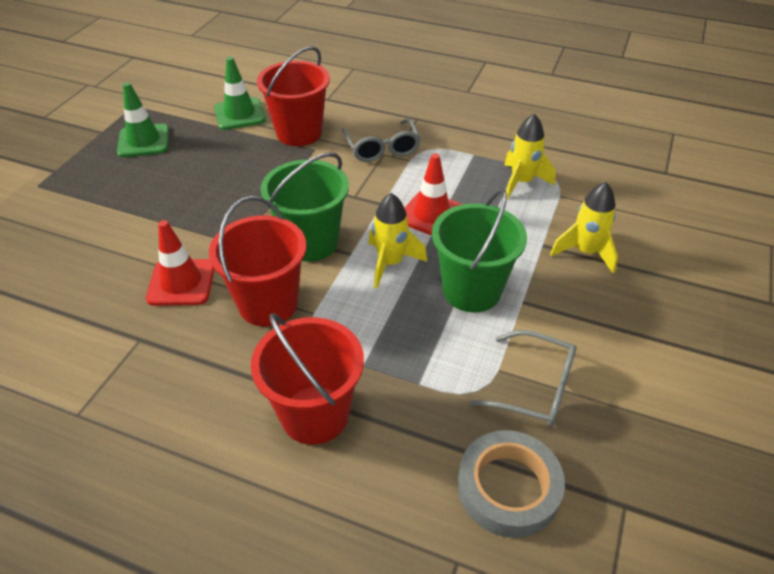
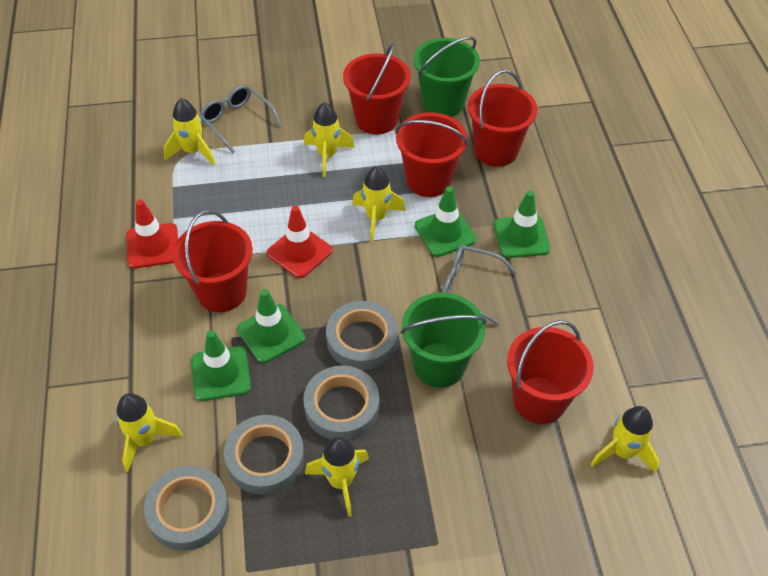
green traffic cone: [117,82,169,157] [214,57,266,130] = 2 -> [191,330,251,401] [237,289,305,363] [415,186,476,257] [494,190,550,258] = 4
grey tape: [457,430,565,538] = 1 -> [144,466,229,551] [224,415,304,495] [303,366,379,440] [326,301,398,370] = 4
red bucket: [209,196,306,327] [251,313,364,445] [257,46,330,146] = 3 -> [173,210,253,312] [343,43,411,135] [395,112,468,197] [468,70,537,167] [507,320,594,424] = 5
yellow rocket: [368,193,427,288] [504,114,556,199] [550,182,618,273] = 3 -> [116,393,182,472] [164,98,215,165] [304,102,355,177] [305,436,369,517] [352,166,405,242] [591,406,659,473] = 6

